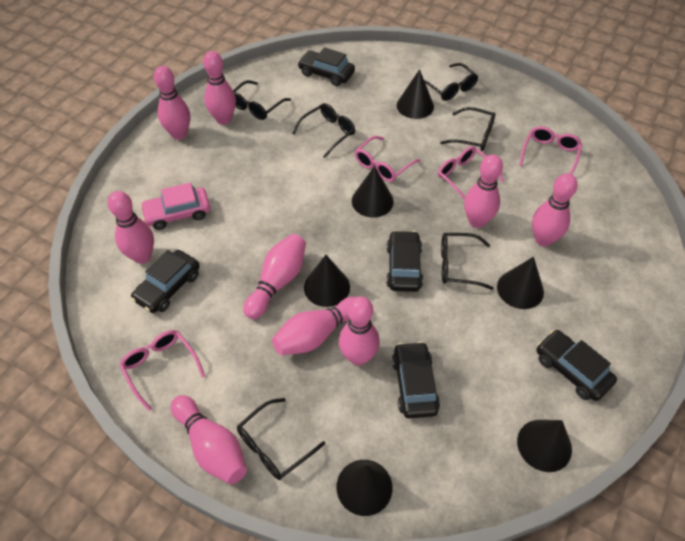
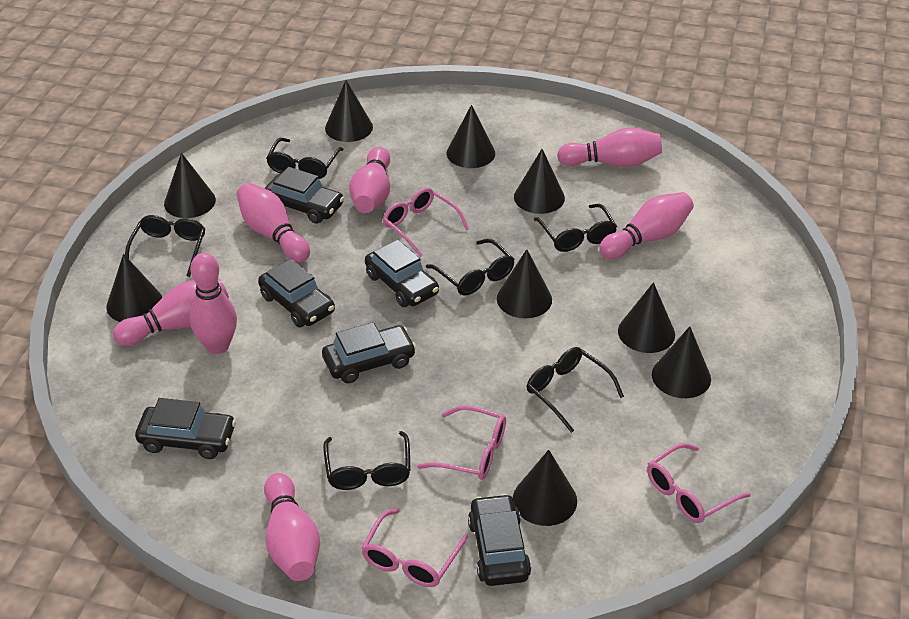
black car: [131,250,200,313] [298,47,355,86] [386,230,423,292] [392,341,440,418] [536,330,617,401] = 5 -> [135,398,236,459] [258,259,335,327] [265,167,344,224] [322,322,416,383] [365,240,439,307] [468,494,531,586] = 6
black cone: [304,255,350,307] [337,460,393,516] [352,166,394,217] [397,69,434,119] [497,257,544,309] [517,420,572,472] = 6 -> [106,254,162,322] [164,153,216,218] [325,80,373,142] [446,105,495,168] [497,249,552,318] [513,450,577,526] [514,149,565,214] [618,282,675,353] [652,326,711,398] = 9
pink bowling pin: [108,191,154,264] [154,66,190,140] [171,395,247,485] [203,51,236,125] [243,234,306,319] [272,297,356,355] [339,296,380,366] [464,154,503,228] [532,173,578,247] = 9 -> [113,278,229,346] [190,253,237,354] [237,183,310,262] [264,473,320,581] [349,147,390,213] [557,128,662,167] [599,192,694,259] = 7
pink car: [140,183,210,230] = 1 -> none = 0

